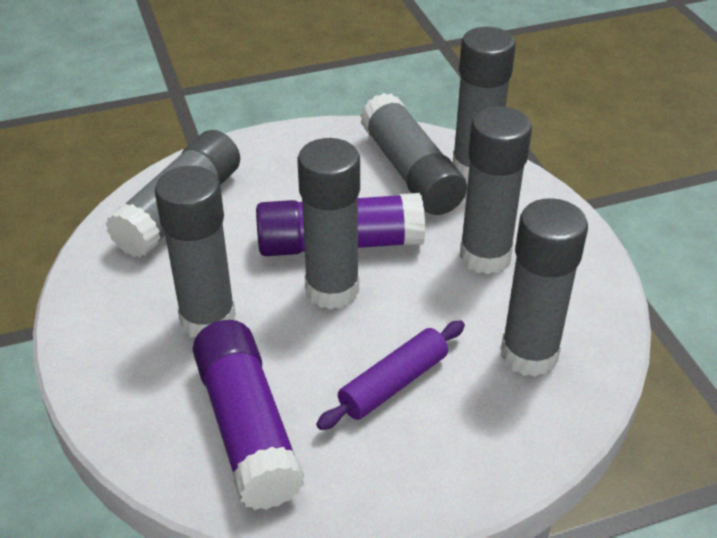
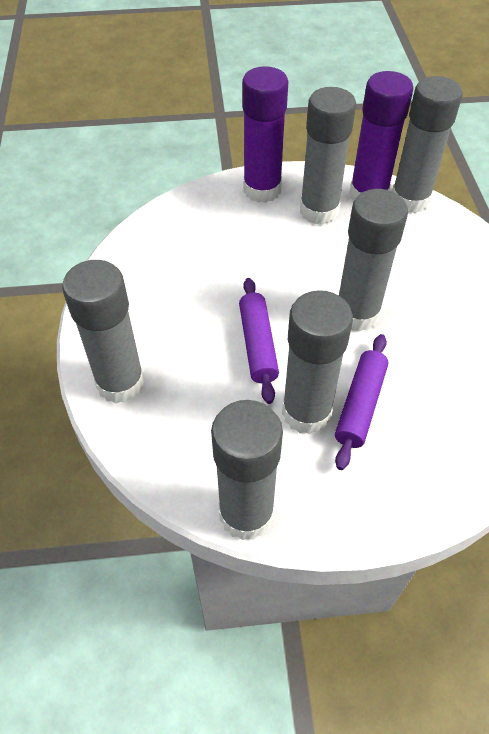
grey glue stick: [105,130,240,258] [155,166,236,337] [297,138,360,310] [360,93,467,215] [453,27,516,181] [460,106,532,274] [501,198,588,377] = 7 -> [62,260,145,404] [211,400,283,540] [282,290,353,434] [300,87,356,225] [339,189,408,332] [392,76,463,213] = 6
purple rolling pin: [316,320,465,430] = 1 -> [239,278,279,404] [335,334,389,470] = 2

